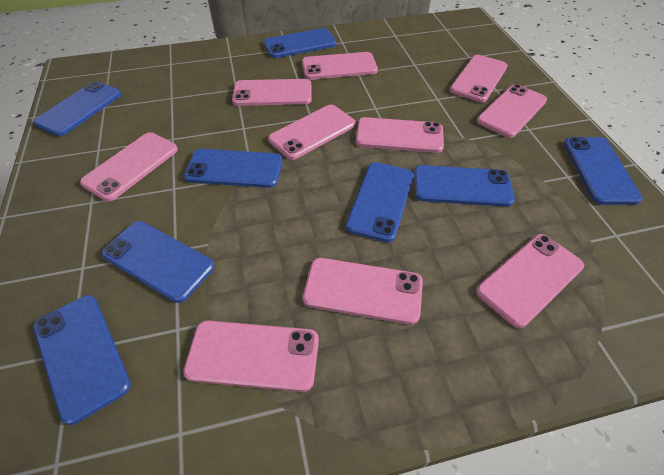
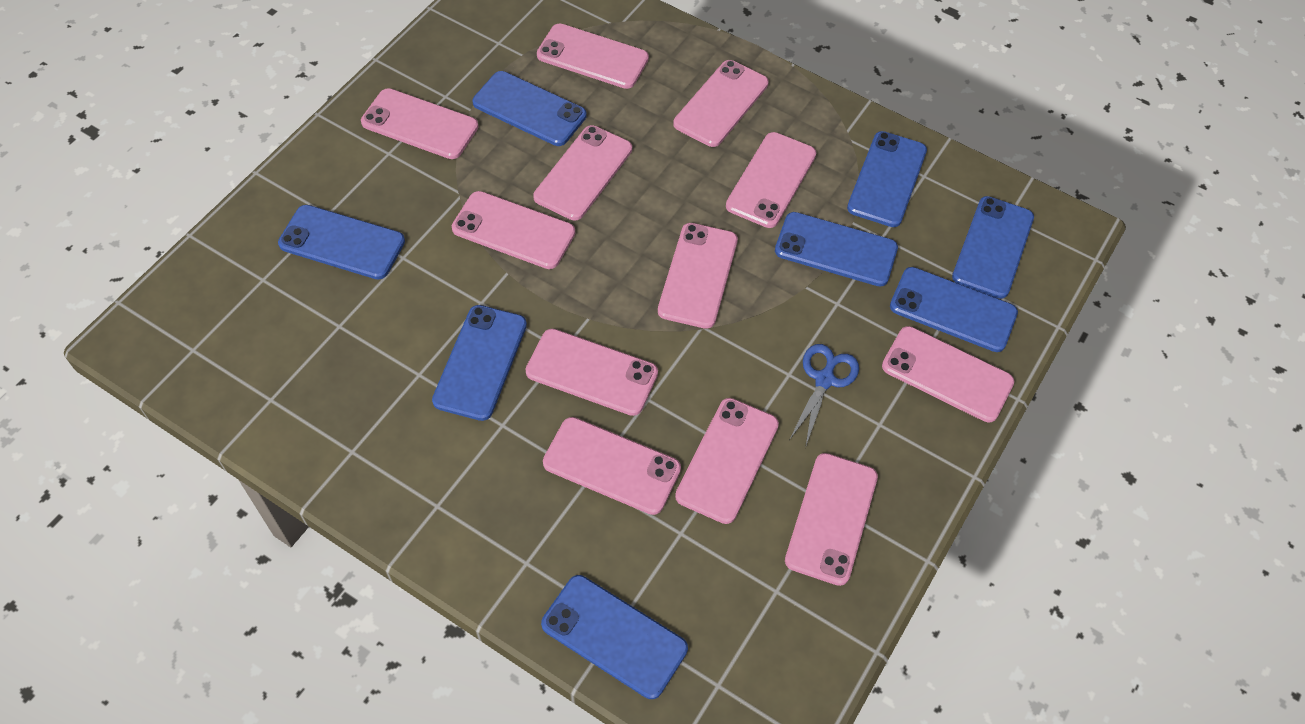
blue scissors: none = 0 -> [789,344,859,448] = 1
pink phone: [80,132,178,201] [183,320,319,392] [232,79,312,106] [268,105,356,160] [302,52,378,80] [303,258,423,325] [356,117,444,153] [450,55,508,102] [476,234,584,328] [477,84,547,138] = 10 -> [361,88,478,159] [452,191,575,269] [525,329,658,416] [533,125,632,220] [537,23,649,89] [543,417,681,515] [658,223,738,329] [673,60,769,147] [675,398,779,524] [726,132,816,228] [785,453,878,586] [882,326,1014,422] = 12

